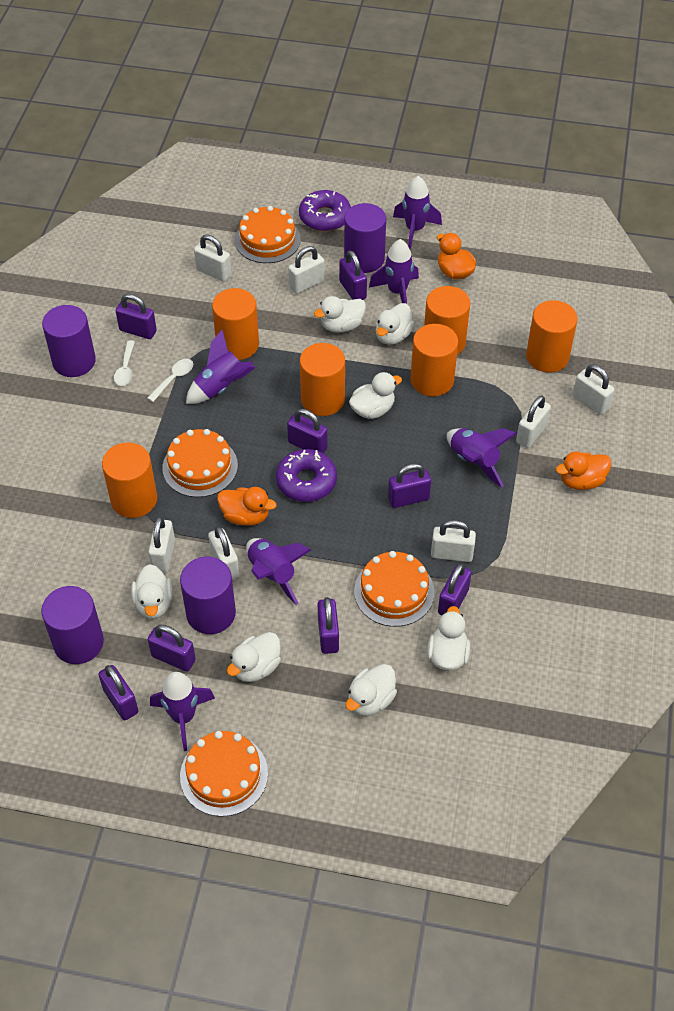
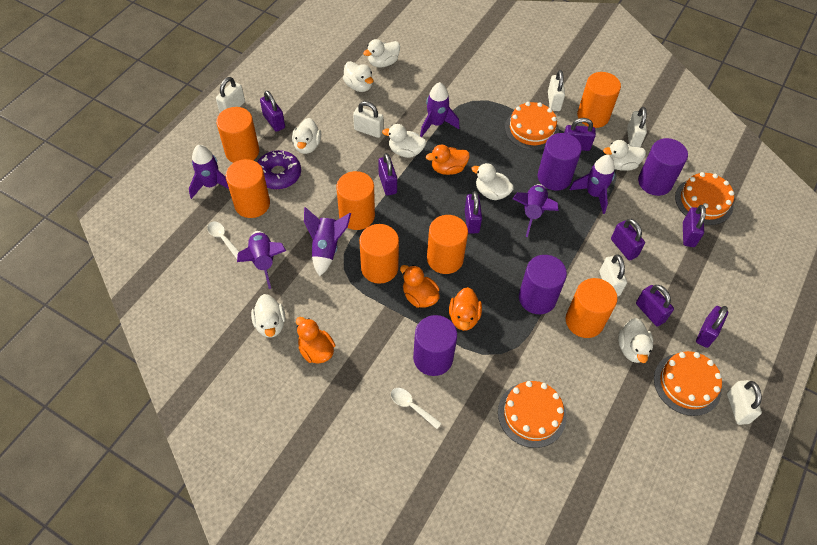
orange cylinder: [102,442,157,518] [212,288,259,360] [300,343,345,416] [411,324,458,396] [424,286,470,355] [526,300,578,373] = 6 -> [216,107,259,163] [226,159,270,218] [336,171,375,230] [359,224,399,284] [427,215,468,274] [566,278,618,338] [577,72,621,128] = 7
orange duck: [217,487,276,526] [437,233,476,280] [556,451,612,490] = 3 -> [296,317,335,364] [400,265,440,308] [426,145,470,175] [449,287,482,331] = 4
purple donut: [276,449,337,502] [299,190,351,231] = 2 -> [257,150,301,189] = 1
white duck: [131,564,173,619] [227,632,281,682] [314,296,366,333] [346,664,397,716] [349,372,402,419] [376,303,414,345] [427,606,470,670] = 7 -> [251,294,285,338] [292,118,321,154] [343,61,373,92] [363,39,400,68] [382,124,426,158] [471,163,514,200] [603,140,646,171] [618,318,653,363] = 8
white padlock: [148,517,175,572] [194,235,231,282] [208,526,239,580] [288,246,325,294] [431,520,476,562] [516,396,551,448] [573,364,615,415] = 7 -> [216,77,245,113] [353,101,384,138] [548,70,565,111] [600,254,627,296] [627,107,647,147] [727,380,762,425] = 6

